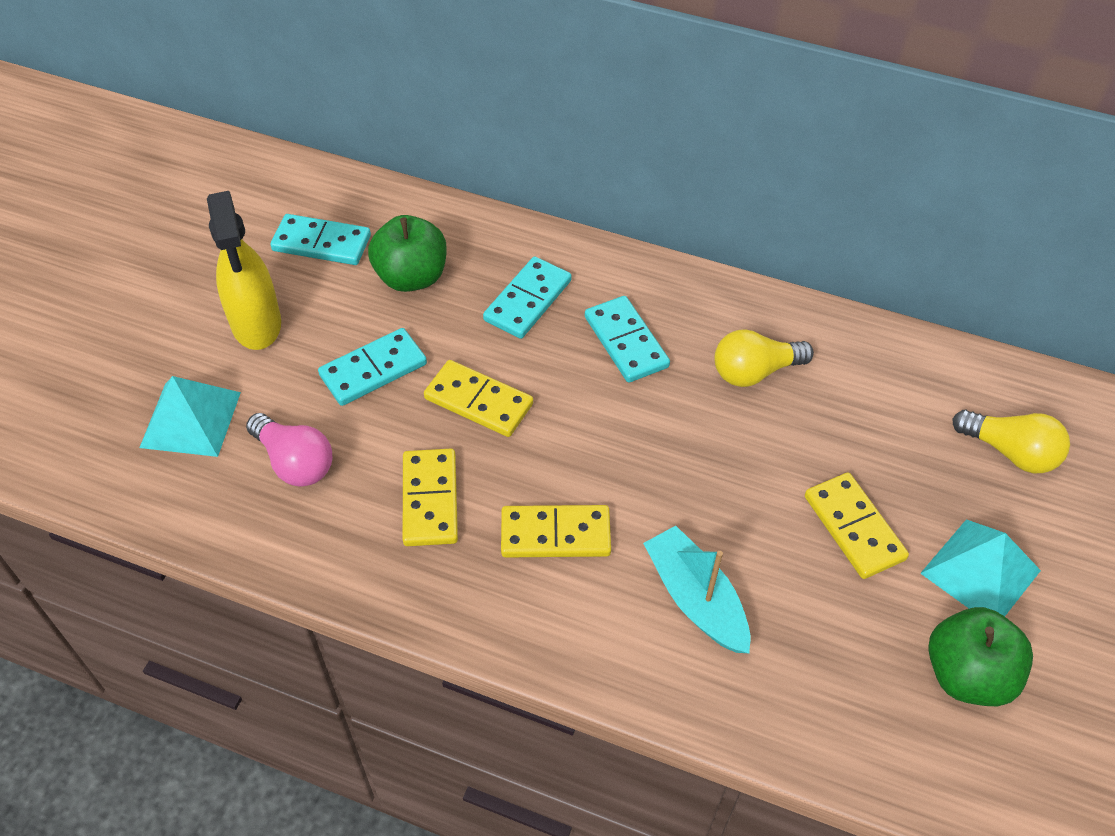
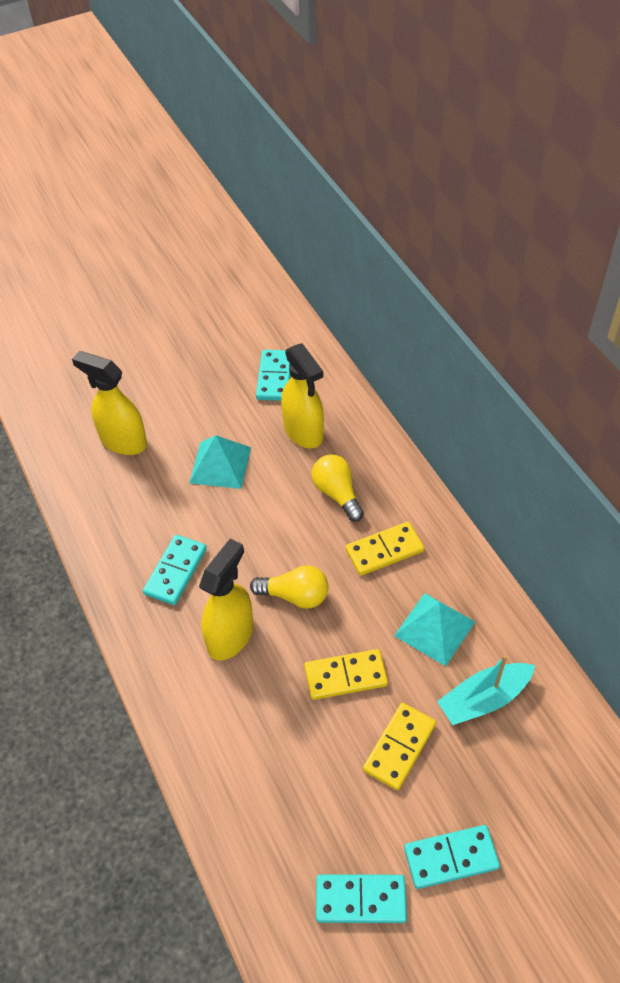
green apple: [368,215,447,292] [928,607,1033,706] = 2 -> none = 0
pink light bulb: [246,413,332,487] = 1 -> none = 0
yellow domino: [403,449,458,546] [424,360,533,437] [501,505,611,557] [805,473,909,579] = 4 -> [304,649,388,700] [345,522,424,576] [363,703,436,790] = 3
yellow spray bottle: [207,191,281,350] = 1 -> [72,351,147,455] [199,539,253,660] [281,343,324,449] = 3

